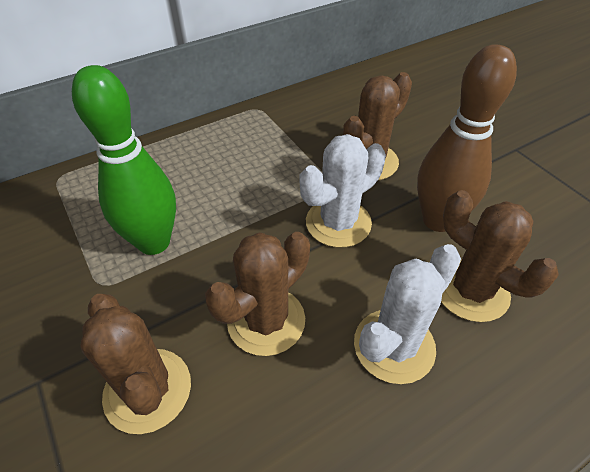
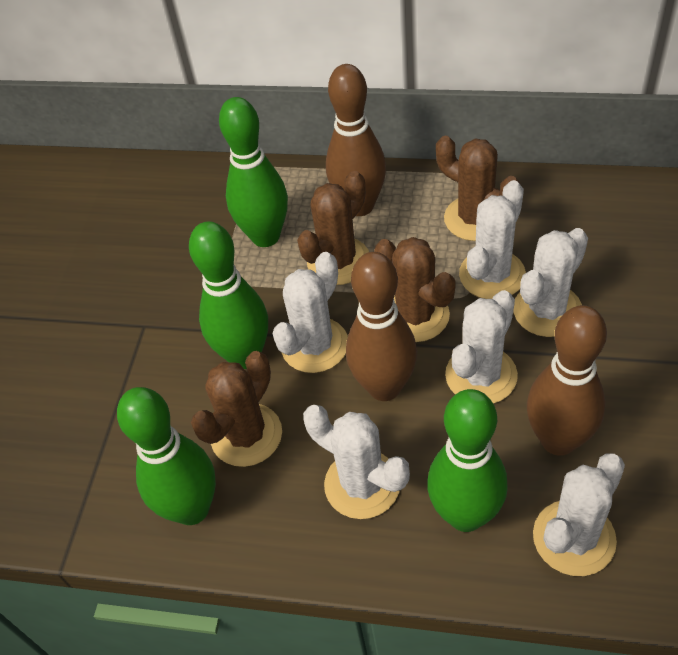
brown bowling pin: [417,44,517,232] = 1 -> [326,64,386,216] [346,252,417,401] [527,305,607,456] = 3
green bowling pin: [72,65,176,255] = 1 -> [117,387,216,525] [189,221,268,369] [219,97,288,247] [427,389,508,532] = 4
white cactus: [300,134,386,248] [354,244,461,384] = 2 -> [272,252,348,373] [303,405,410,519] [445,290,518,404] [459,180,526,299] [513,228,588,337] [533,453,625,576] = 6

